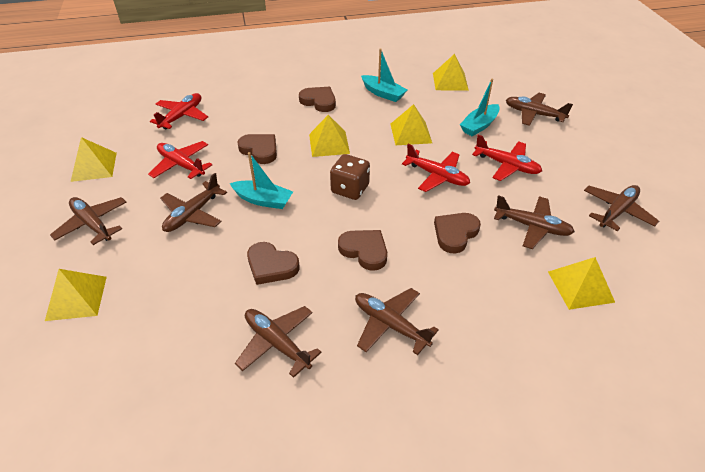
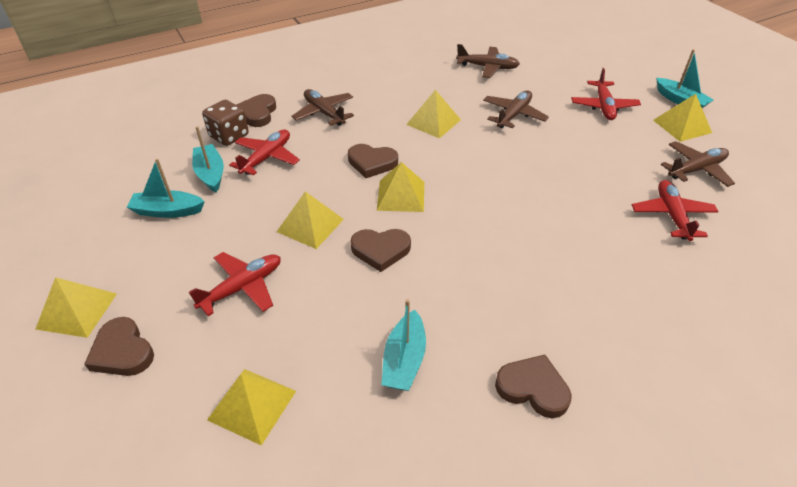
brown plane: [50,197,126,245] [160,173,227,232] [235,306,322,378] [355,288,439,355] [494,195,575,249] [506,93,573,126] [584,185,659,231] = 7 -> [292,89,354,126] [456,44,520,78] [483,90,549,129] [661,141,735,187] = 4
turquoise boat: [230,152,293,209] [361,48,407,102] [460,79,500,136] = 3 -> [127,158,205,218] [192,126,224,192] [381,299,426,391] [656,49,713,108] = 4

